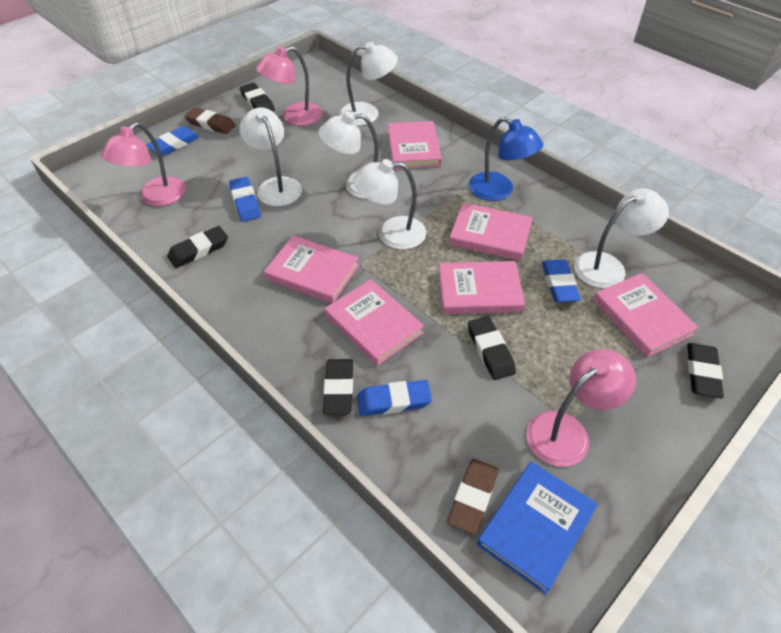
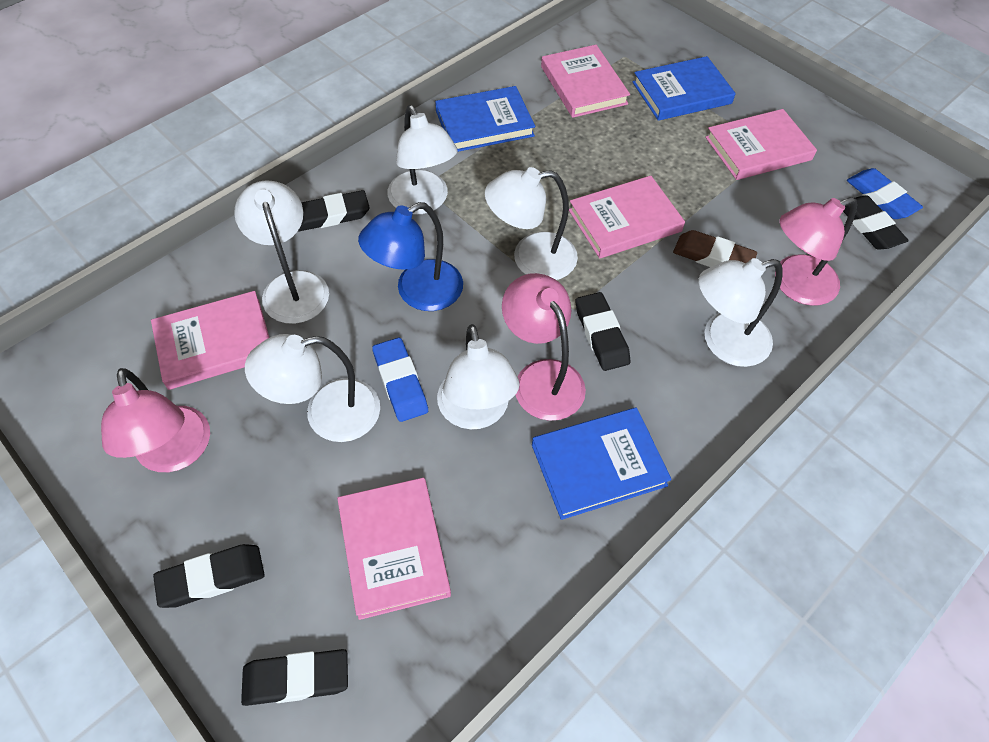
blue book: [477,461,598,595] = 1 -> [435,86,535,152] [532,408,672,520] [633,56,736,121] = 3
blue eraser: [146,126,200,156] [229,177,261,222] [357,380,432,416] [542,259,581,302] = 4 -> [372,338,428,422] [847,168,923,219] = 2
brown eraser: [184,107,236,134] [447,459,499,535] = 2 -> [673,230,757,267] = 1
pink book: [264,235,359,303] [325,279,424,366] [388,121,442,169] [438,261,525,314] [449,203,533,261] [594,273,699,357] = 6 -> [151,291,269,390] [337,478,451,620] [541,45,630,118] [569,176,685,258] [705,109,817,180] = 5
white lamp: [239,108,302,206] [318,112,379,199] [339,41,398,126] [353,159,426,250] [574,189,669,288] = 5 -> [234,180,329,324] [245,334,380,442] [388,105,458,215] [437,324,520,429] [485,167,578,280] [699,258,783,367] = 6

